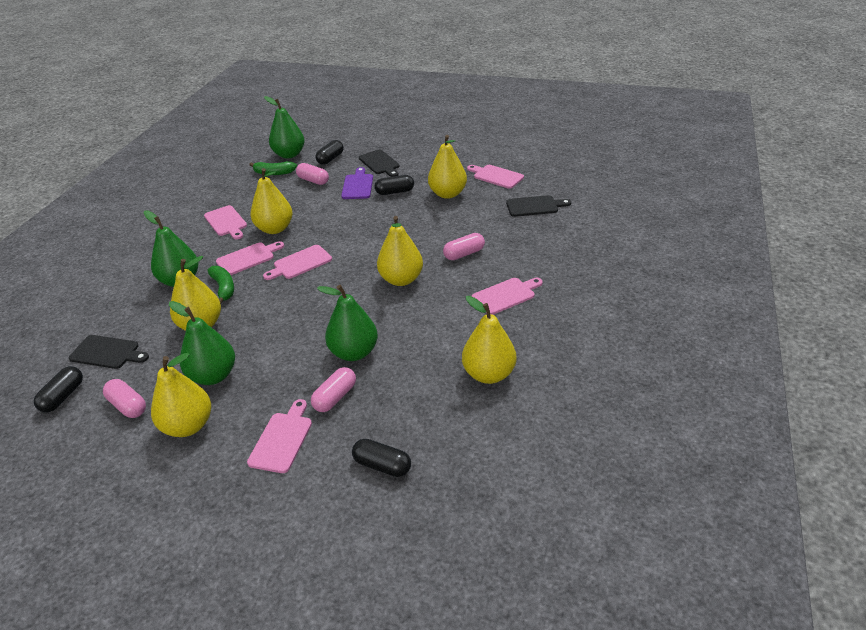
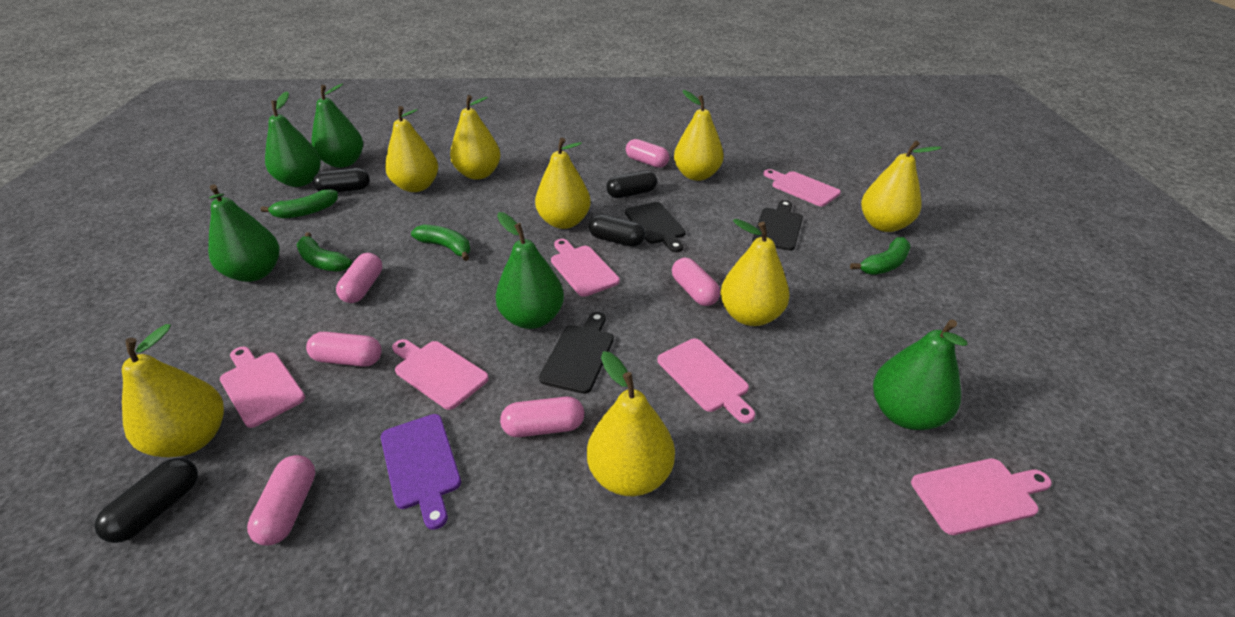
green banana: [208,266,234,304] [249,161,297,175] = 2 -> [261,189,338,219] [296,232,352,272] [411,225,470,261] [850,237,911,275] = 4
green pear: [144,210,198,287] [169,301,235,385] [264,96,305,158] [317,285,378,361] = 4 -> [208,185,279,282] [265,91,321,187] [312,84,363,168] [495,212,564,329] [873,319,967,430] = 5
pink capsule: [103,379,146,418] [296,163,329,185] [311,367,356,412] [443,233,485,260] = 4 -> [247,455,315,545] [306,332,382,367] [336,253,382,303] [500,397,584,437] [626,139,670,168] [672,258,720,306] = 6
yellow pear: [151,353,211,437] [170,256,221,331] [250,168,293,234] [377,216,423,286] [428,135,467,199] [462,296,516,384] = 6 -> [122,324,224,457] [385,106,438,192] [450,95,501,180] [535,138,591,229] [587,351,675,496] [674,90,724,181] [720,219,789,326] [861,141,942,232] = 8

